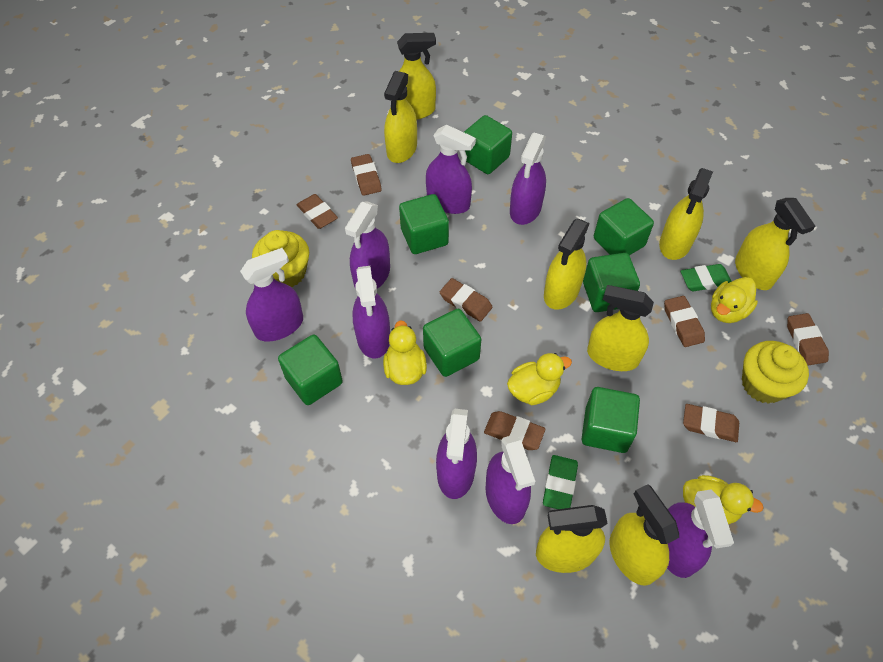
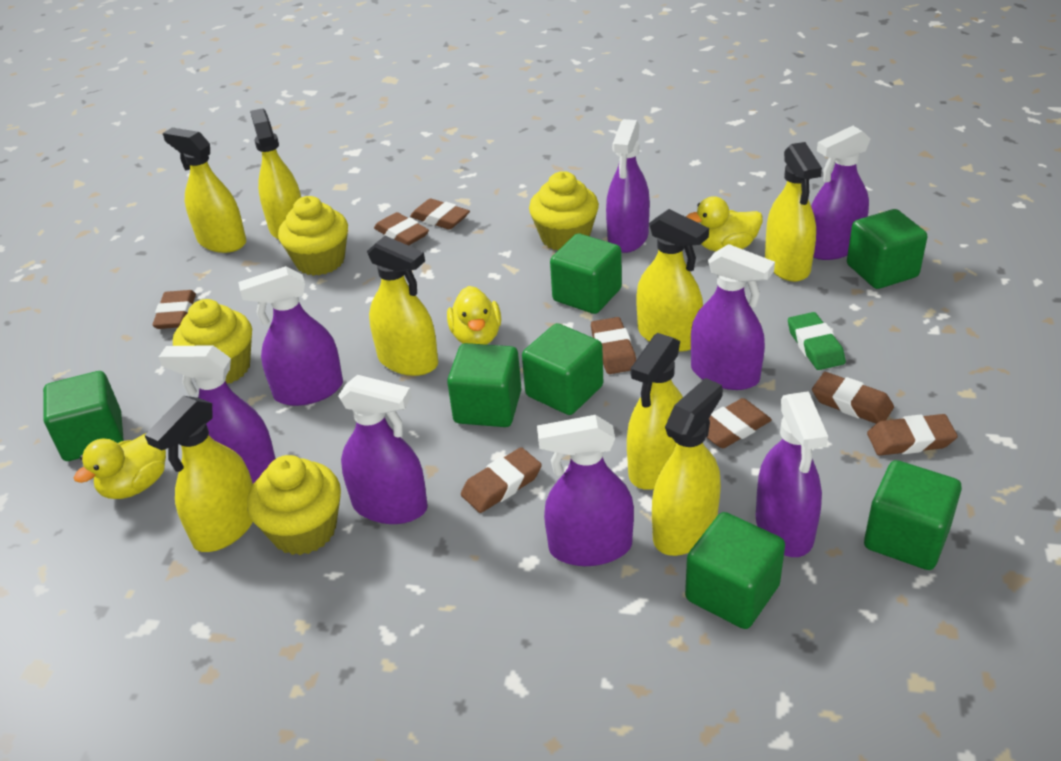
brown eraser: [297,194,338,229] [351,154,382,196] [440,278,493,322] [484,411,545,450] [664,296,705,347] [683,404,739,442] [787,313,829,365] = 7 -> [152,290,196,329] [374,212,429,246] [410,198,470,230] [461,447,542,513] [591,317,636,374] [707,398,772,448] [812,372,894,424] [867,414,958,456] = 8
green eraser: [543,455,578,509] [681,264,732,291] = 2 -> [788,312,846,370] = 1
yellow cupcake: [252,230,309,287] [742,341,809,404] = 2 -> [173,299,252,384] [247,455,341,555] [278,196,348,276] [529,171,599,250] = 4
yellow duck: [383,320,427,385] [507,353,572,405] [683,475,763,524] [711,277,758,323] = 4 -> [74,433,166,499] [447,286,501,345] [686,196,763,251] = 3

